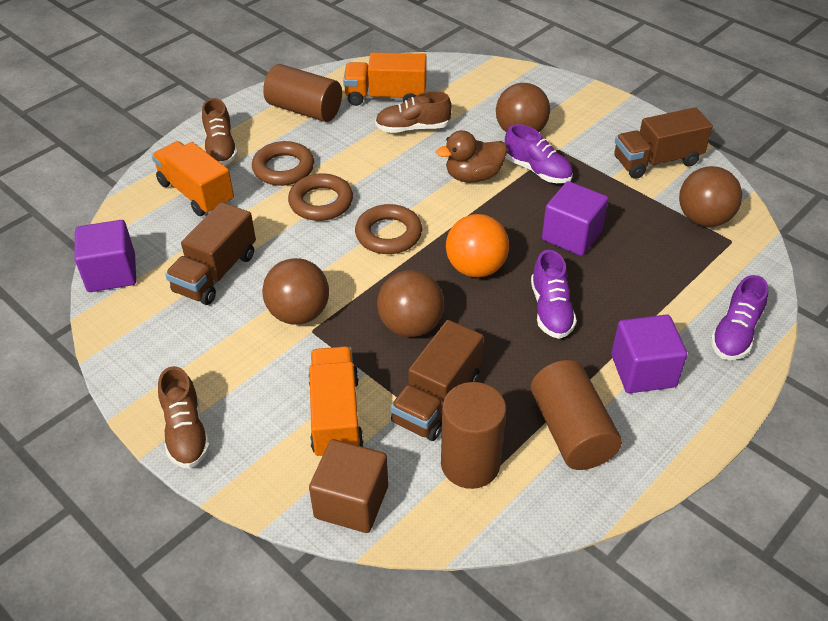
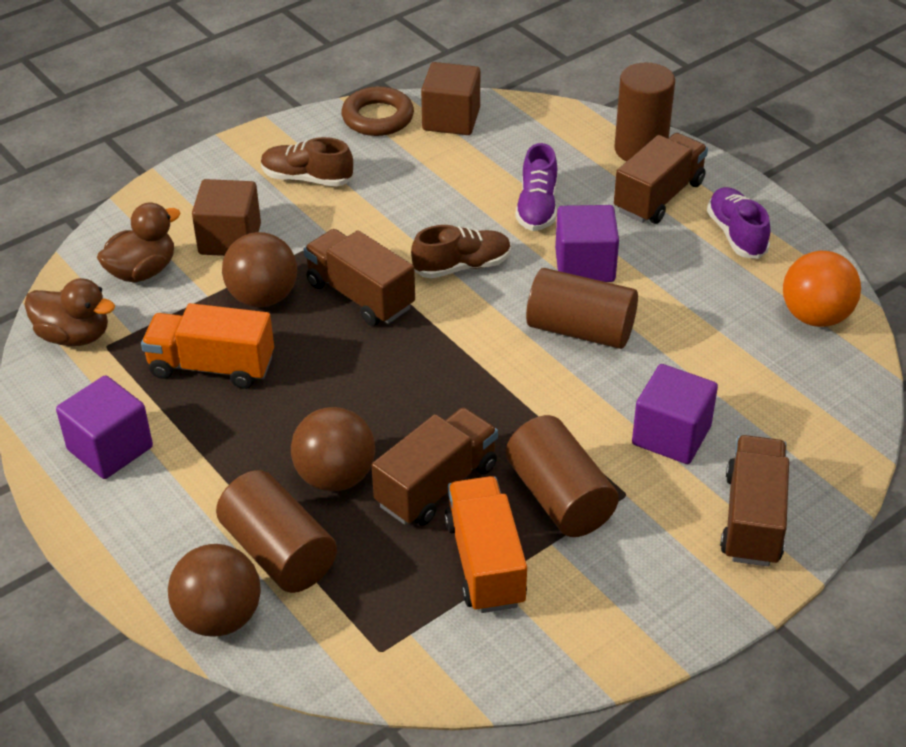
brown ball: [262,258,329,325] [377,270,444,337] [496,83,550,133] [679,166,742,227] = 4 -> [168,544,261,637] [222,232,297,307] [291,407,375,492] = 3
brown cube: [309,439,388,533] = 1 -> [192,179,261,256] [421,62,480,135] = 2
brown cylinder: [263,64,342,122] [441,382,506,489] [531,360,622,470] = 3 -> [216,470,337,593] [506,415,619,537] [526,268,638,349] [614,62,675,162] = 4
brown duck: [436,130,507,182] = 1 -> [24,278,115,346] [97,203,180,282] = 2
brown ring: [252,141,314,186] [288,173,353,221] [355,204,422,254] = 3 -> [341,86,414,136] = 1
brown shoe: [158,366,210,468] [202,98,238,165] [375,91,452,133] = 3 -> [261,137,353,187] [411,225,511,279] = 2
brown truck: [165,202,256,305] [391,320,484,441] [614,107,713,179] = 3 -> [304,229,415,326] [372,407,498,526] [614,133,708,224] [720,435,789,567] = 4
orange truck: [152,141,234,216] [309,346,364,456] [343,53,427,106] = 3 -> [141,303,274,389] [444,476,527,613] = 2
purple shoe: [505,124,573,183] [531,250,577,339] [710,275,768,360] = 3 -> [515,143,557,231] [707,187,770,259] = 2

